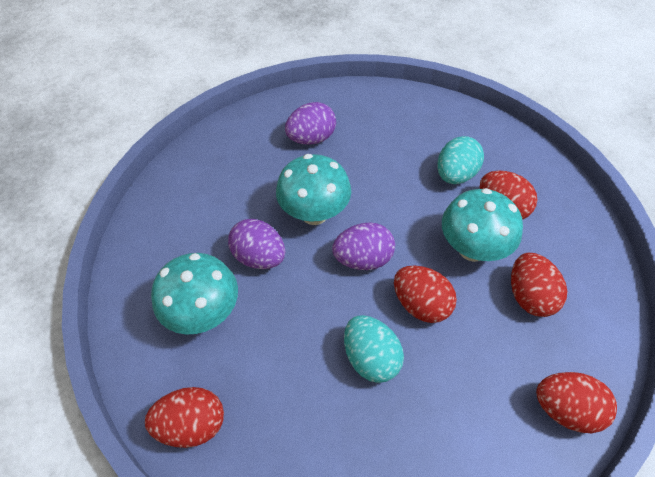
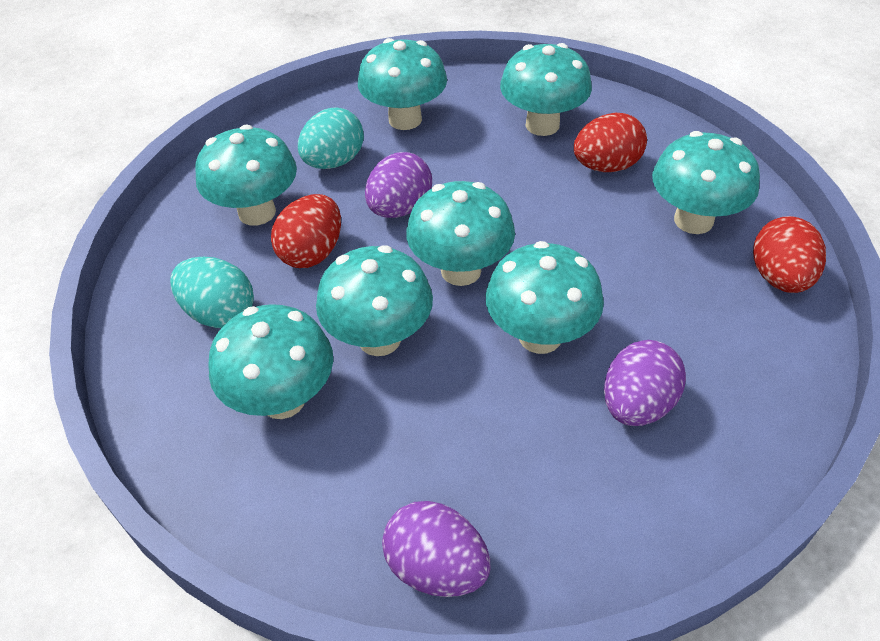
red egg: [145,387,224,448] [394,265,457,323] [480,171,537,220] [511,253,567,317] [536,372,617,433] = 5 -> [271,194,341,268] [574,113,647,172] [753,216,826,293] = 3
turquoise mushroom: [151,253,238,334] [276,154,351,225] [442,188,523,262] = 3 -> [195,124,297,226] [208,304,333,419] [316,245,433,356] [358,38,447,130] [406,181,515,286] [486,241,604,354] [500,43,592,136] [652,131,760,234] = 8

